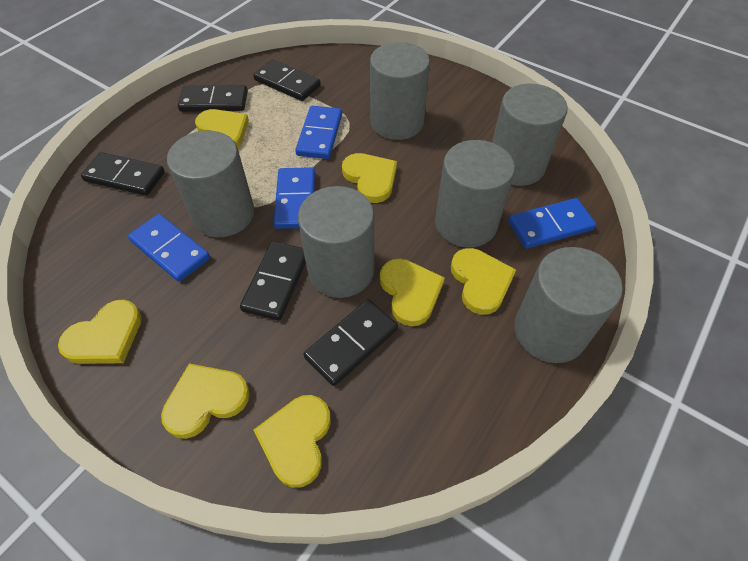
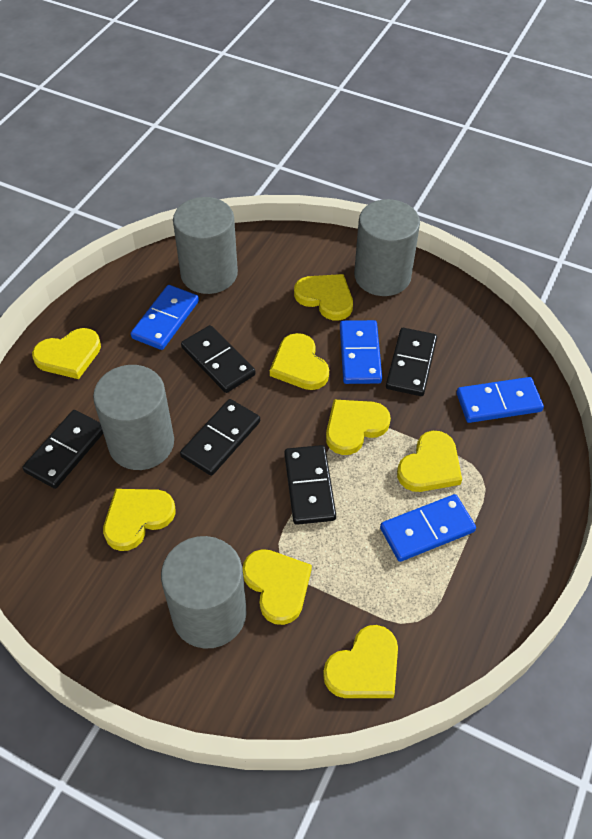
grey cylinder: [167,131,254,237] [298,186,374,298] [370,42,430,140] [435,140,515,248] [492,84,568,186] [514,247,623,363] = 6 -> [93,365,174,470] [161,536,246,649] [173,197,238,294] [354,199,420,296] = 4
yellow heart: [58,300,142,364] [161,364,250,439] [195,109,249,148] [254,395,331,488] [342,153,397,203] [380,259,445,326] [451,248,516,315] = 7 -> [32,328,101,379] [103,489,176,551] [243,549,312,625] [270,333,329,390] [294,274,353,321] [323,625,398,698] [326,399,391,455] [397,431,462,492] = 8

